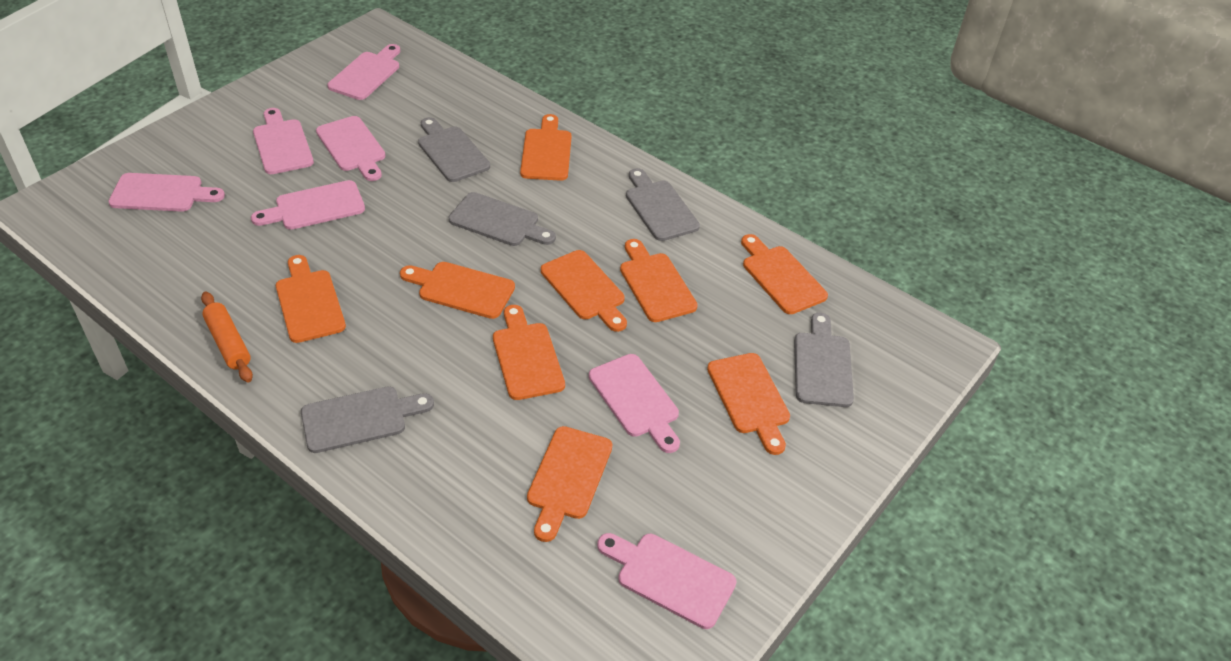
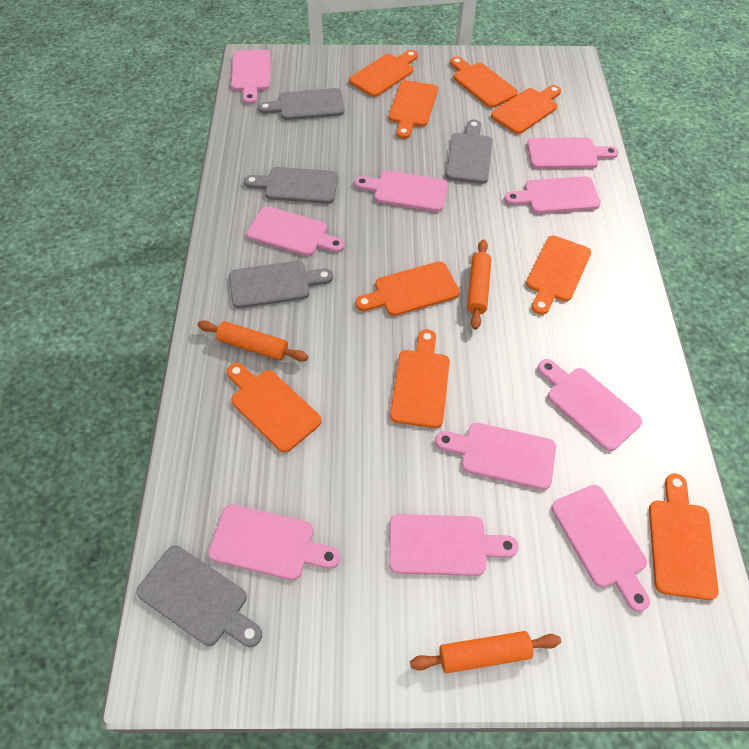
orange rolling pin: [201,291,253,382] = 1 -> [197,320,308,361] [410,631,561,673] [467,240,491,330] = 3
pink cutting board: [108,173,225,212] [251,180,365,230] [253,108,314,174] [316,116,385,181] [327,44,400,100] [589,354,680,453] [597,533,736,629] = 7 -> [208,504,340,580] [231,50,270,104] [247,206,345,256] [354,170,448,212] [389,514,519,576] [435,423,556,490] [504,176,601,213] [527,137,619,169] [538,359,643,451] [551,485,650,612] = 10

